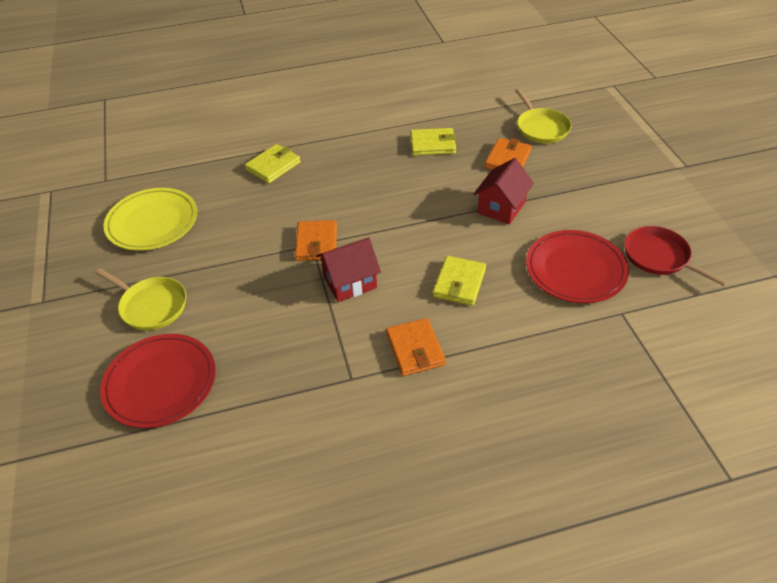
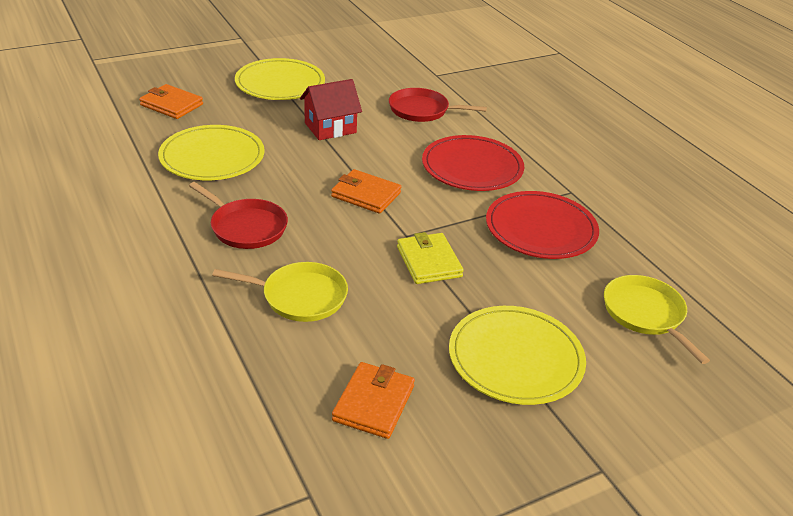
red house: [316,237,381,302] [473,158,534,225] = 2 -> [300,79,362,140] = 1
red pan: [624,226,728,286] = 1 -> [189,182,288,249] [389,88,487,122] = 2
yellow plate: [104,188,197,251] = 1 -> [158,125,265,180] [235,58,325,100] [449,306,586,405] = 3
yellow wallet: [245,144,301,184] [410,128,456,156] [433,256,486,306] = 3 -> [397,232,464,284] = 1

